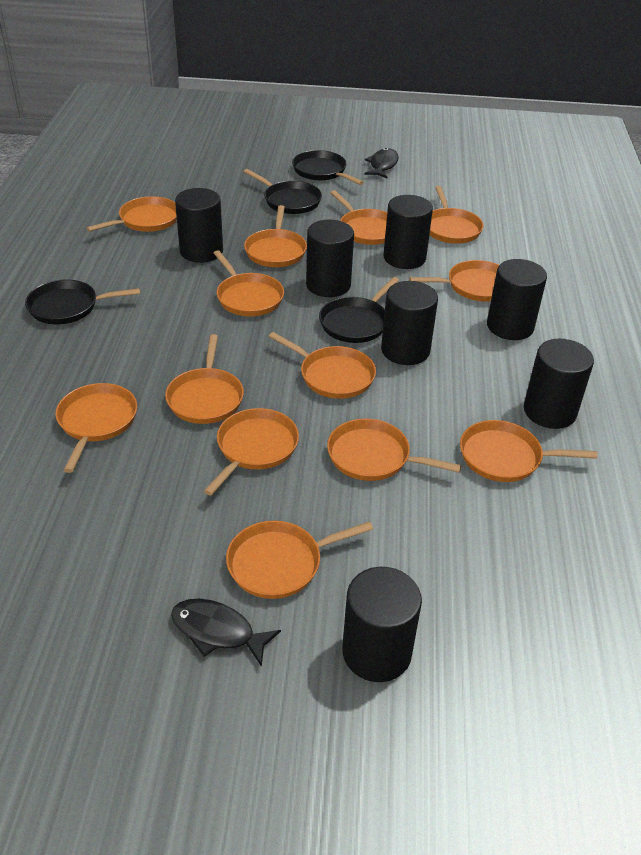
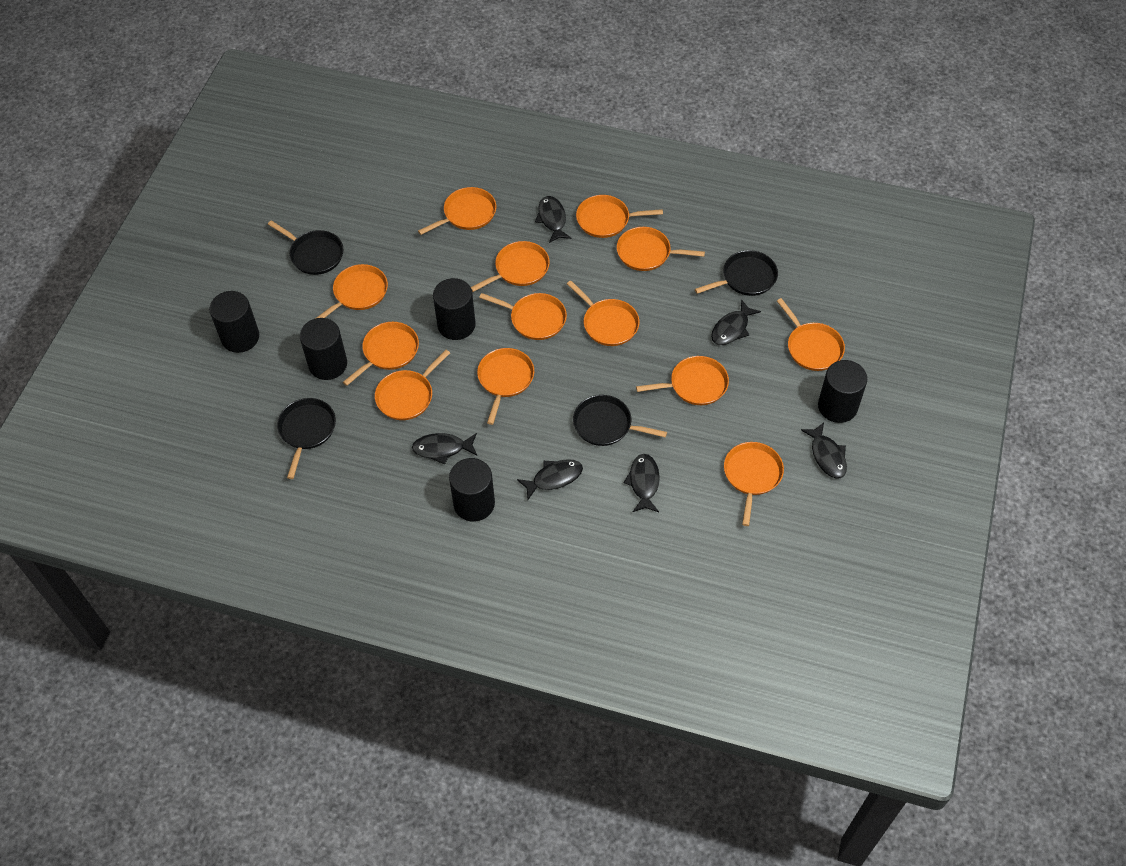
black cylinder: [175,188,223,263] [306,220,354,297] [342,567,422,682] [381,281,438,365] [383,195,433,269] [487,259,547,340] [524,339,594,429] = 7 -> [209,291,259,353] [300,318,347,380] [433,278,476,340] [449,458,495,522] [818,360,867,423] = 5
black fish: [171,599,281,667] [364,148,399,178] = 2 -> [412,433,477,464] [517,459,583,500] [535,196,572,243] [623,454,660,512] [711,299,761,345] [801,423,847,479] = 6

